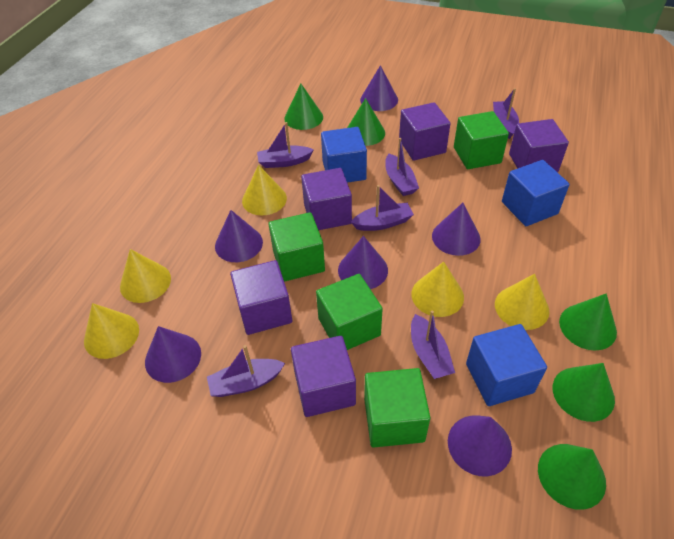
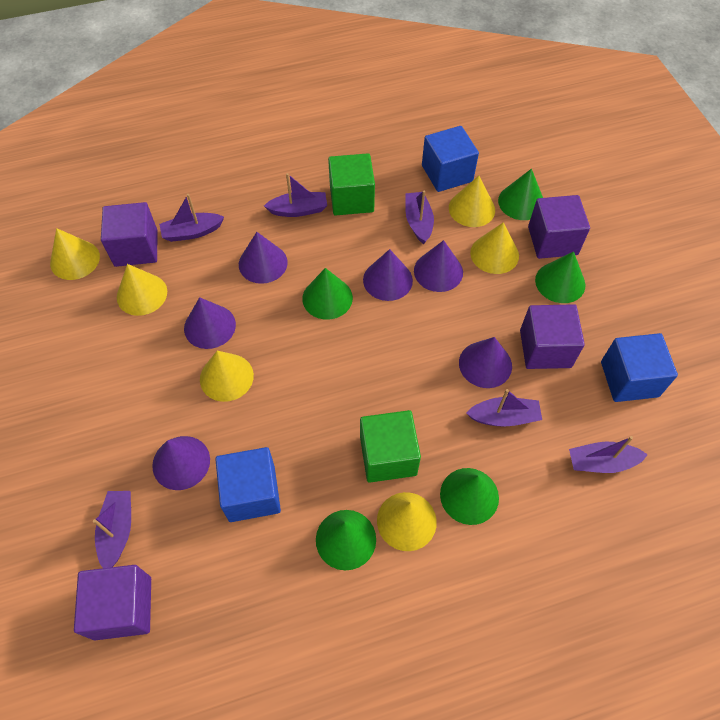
green cube: [269,212,325,282] [316,274,383,350] [364,368,430,448] [454,111,509,169] = 4 -> [328,153,375,216] [360,410,421,483] = 2
purple cube: [230,260,292,335] [291,336,356,417] [301,168,352,230] [399,102,451,161] [509,119,569,172] = 5 -> [74,565,151,640] [101,202,158,267] [520,304,585,369] [528,195,590,259] = 4
yellow cone: [84,303,139,359] [120,249,171,303] [242,165,287,216] [412,262,464,317] [495,274,550,330] = 5 -> [50,228,100,280] [117,264,167,316] [200,351,254,402] [377,492,437,551] [449,176,495,227] [470,222,519,274] = 6

